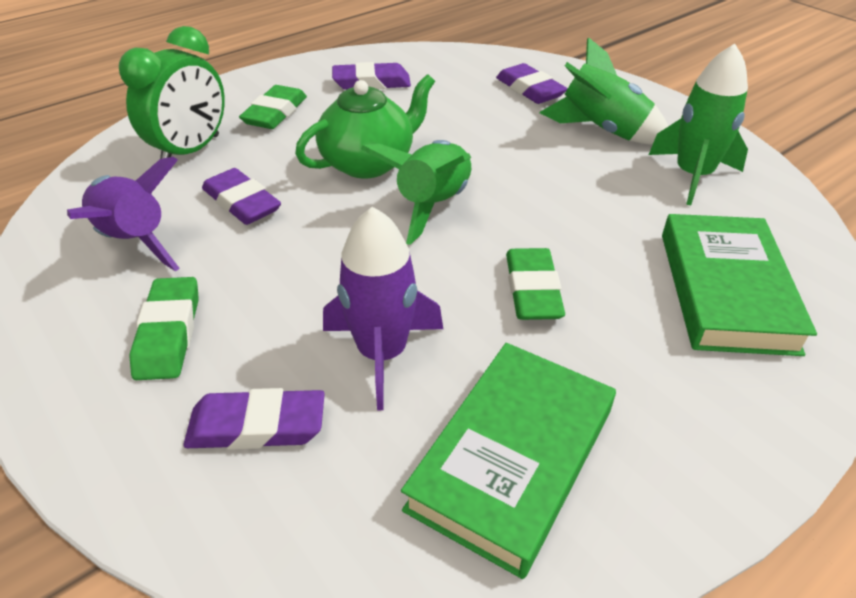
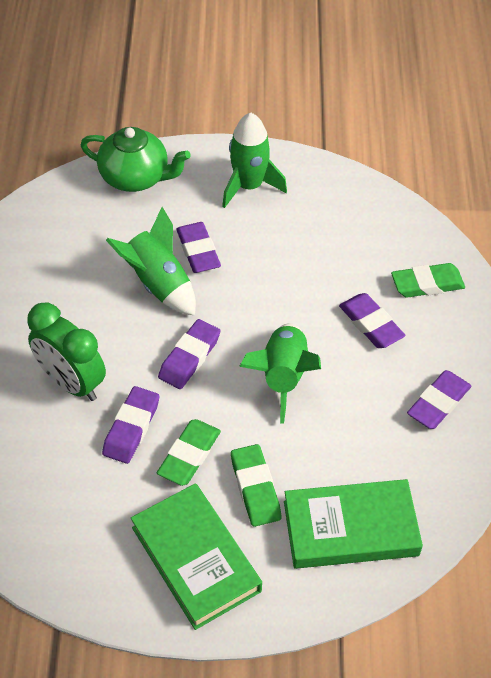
purple eraser: [183,388,325,450] [202,168,281,225] [332,62,411,90] [496,63,568,104] = 4 -> [102,386,159,464] [158,319,220,389] [176,222,221,273] [339,293,405,348] [407,370,471,429] = 5
purple rocket: [67,157,180,271] [323,207,443,410] = 2 -> none = 0

